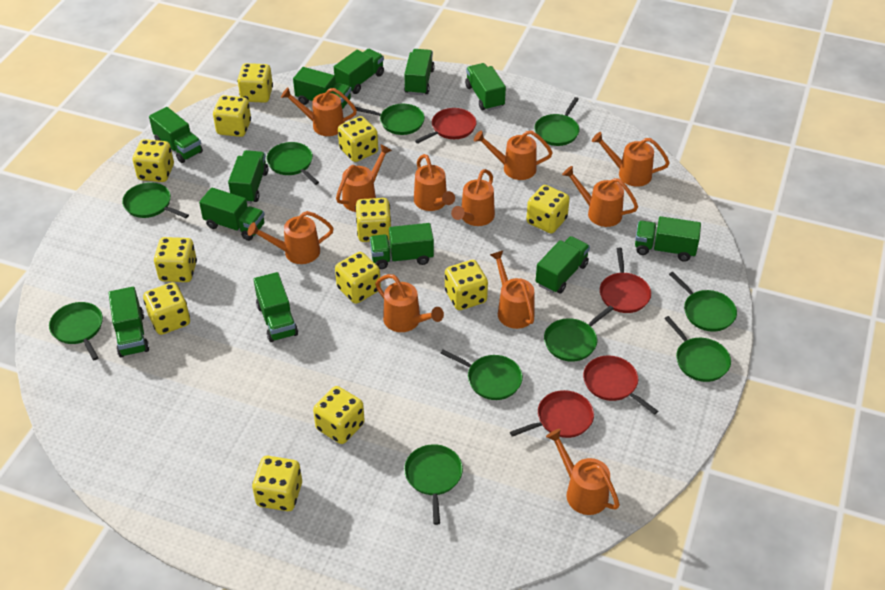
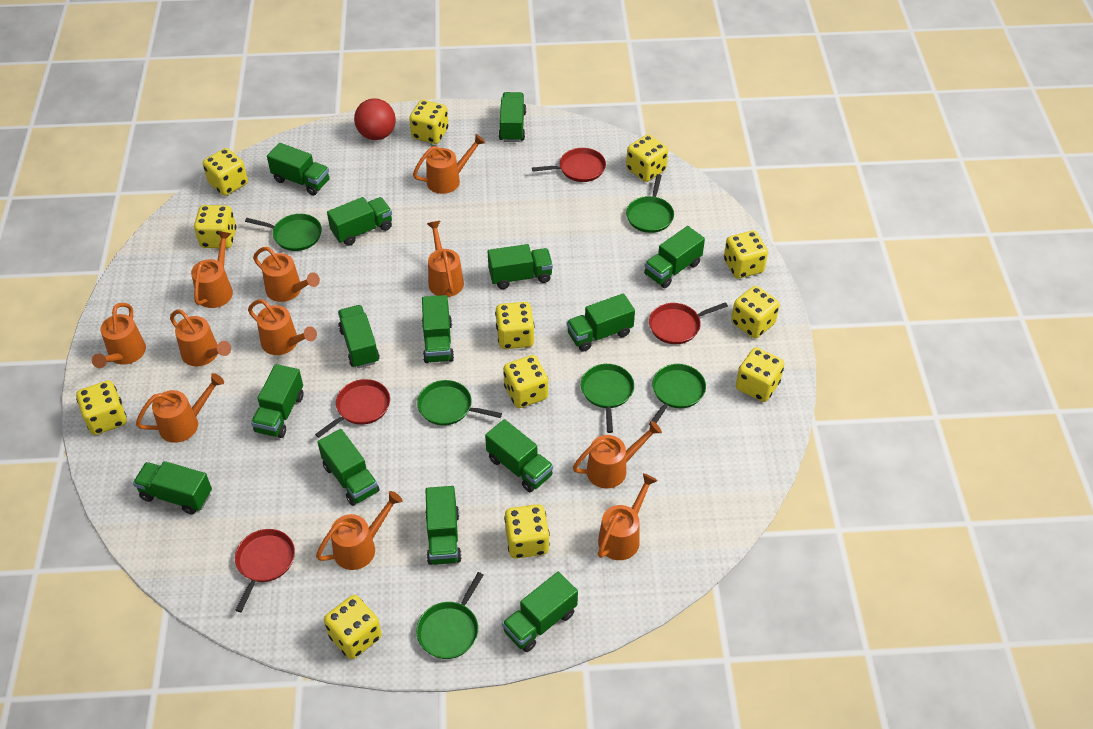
green pan: [49,302,103,360] [122,182,189,218] [266,142,319,185] [355,104,425,135] [404,444,463,525] [440,349,523,400] [534,97,580,146] [544,306,614,362] [664,316,731,382] [669,272,737,332] = 10 -> [245,214,322,251] [416,572,483,659] [417,380,502,426] [581,364,634,433] [626,174,674,233] [649,364,706,425] = 6
green truck: [109,287,149,357] [149,107,203,163] [199,187,265,241] [228,150,268,204] [254,272,298,342] [293,67,351,109] [334,49,384,94] [370,223,434,269] [404,49,435,95] [465,63,506,111] [536,236,590,294] [635,216,701,262] = 12 -> [133,461,212,515] [251,364,304,438] [267,143,330,195] [318,429,379,506] [327,197,392,246] [338,305,379,368] [422,295,454,363] [425,486,462,565] [485,419,553,492] [488,244,553,289] [499,92,526,142] [502,572,578,652] [567,293,635,352] [644,226,705,288] = 14
red ball: none = 0 -> [354,98,396,140] = 1

